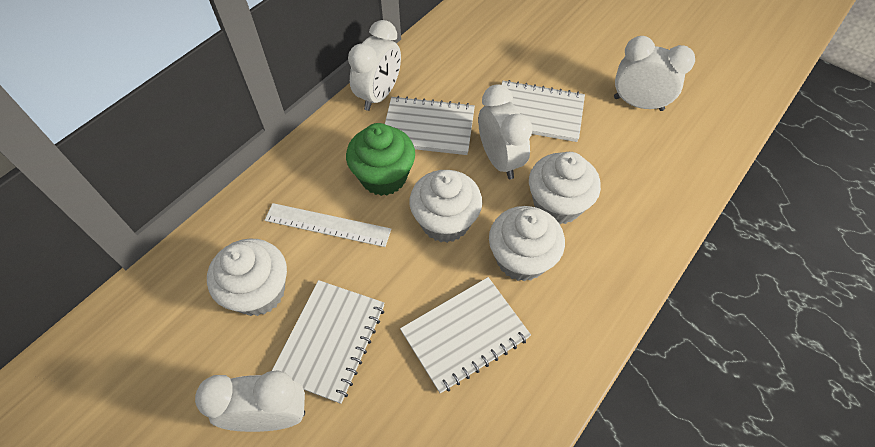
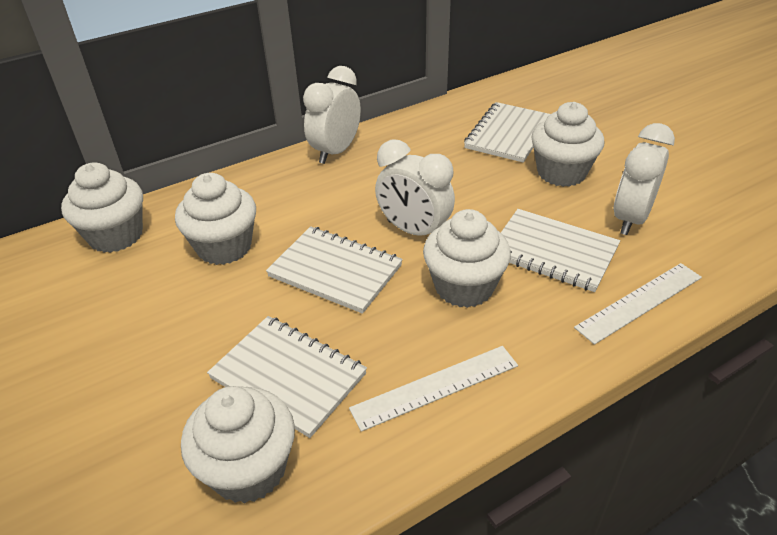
green cupcake: [346,123,415,196] = 1 -> none = 0
white clock: [195,370,305,432] [348,20,401,111] [478,84,533,179] [614,36,695,111] = 4 -> [303,66,361,164] [375,139,455,236] [614,123,675,235] = 3
white cupcake: [207,238,287,316] [410,170,482,243] [489,206,565,282] [529,152,601,224] = 4 -> [61,162,143,253] [175,173,256,265] [181,386,295,504] [423,209,511,308] [531,102,604,187] = 5
white ruler: [265,203,391,247] = 1 -> [349,346,518,432] [574,263,702,345] = 2

